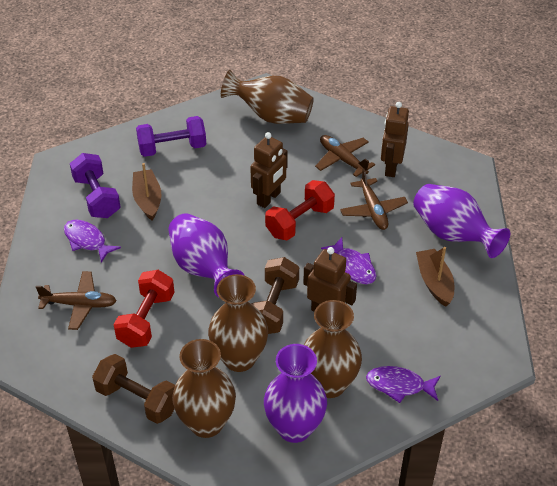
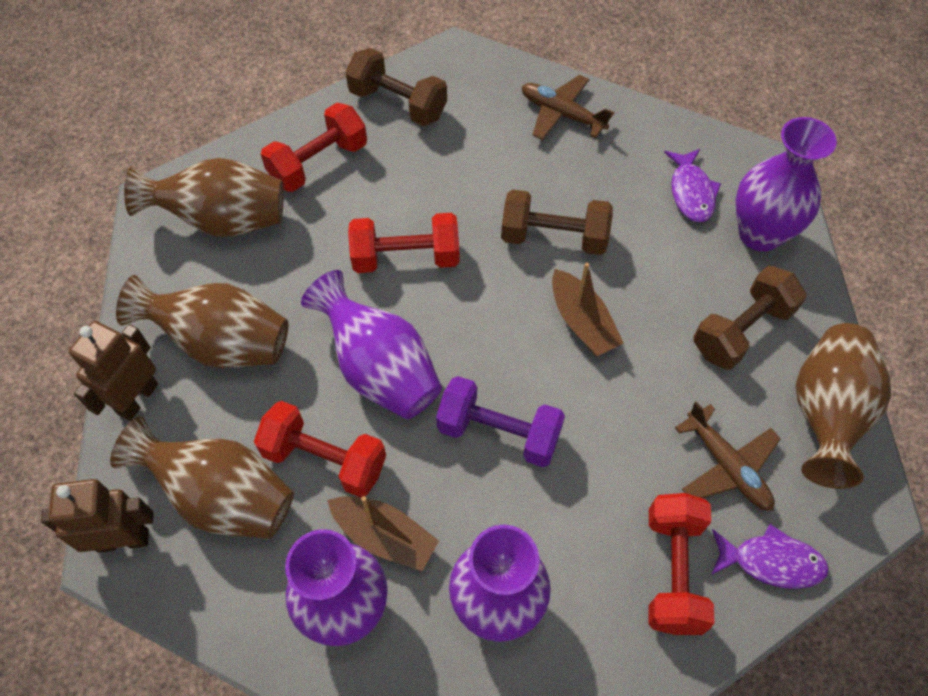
brown dumbbell: [92,354,175,424] [251,257,299,334] = 2 -> [345,48,447,126] [501,189,613,255] [693,265,807,370] = 3
brown plane: [36,271,117,330] [315,135,375,177] [340,168,408,230] = 3 -> [522,75,614,140] [675,401,781,511] = 2
brown robot: [250,132,288,208] [303,247,357,312] [381,102,409,177] = 3 -> [41,479,154,553] [69,321,158,421] = 2
purple dumbbell: [70,153,121,218] [136,116,206,157] = 2 -> [436,376,565,467] = 1
purple fish: [64,220,121,263] [321,237,376,284] [366,366,441,403] = 3 -> [664,149,721,223] [711,524,829,589] = 2
purple vase: [168,213,245,297] [264,344,327,443] [413,184,510,258] = 3 -> [285,529,388,646] [301,270,442,419] [449,525,551,642] [736,117,837,252] = 4
red dumbbell: [113,270,175,348] [265,180,335,241] = 2 -> [254,401,386,497] [261,103,367,192] [348,213,459,273] [649,493,715,635] = 4

